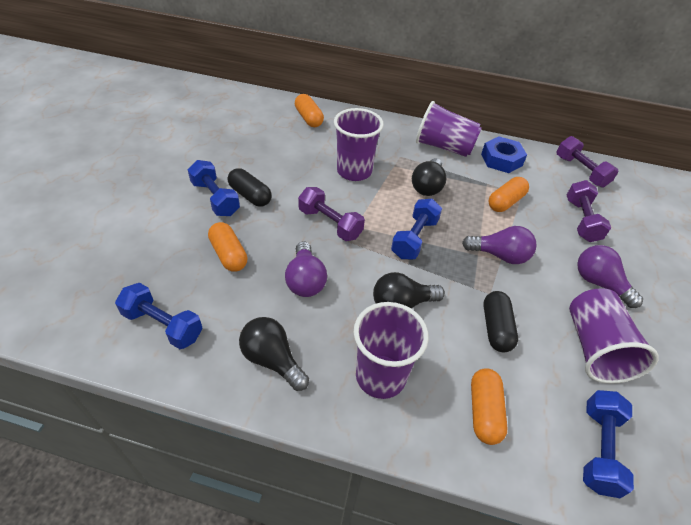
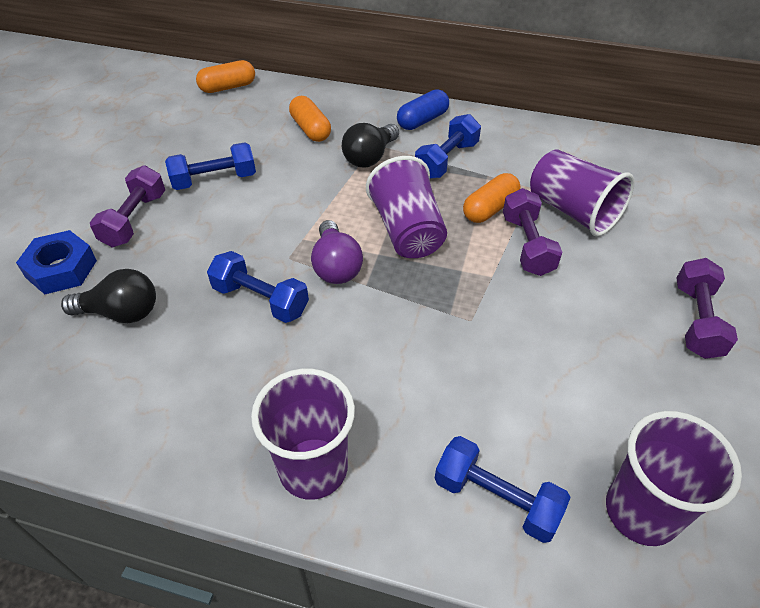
black capsule: [228,168,272,207] [483,291,518,352] = 2 -> none = 0
black light bulb: [239,317,309,391] [373,272,445,308] [412,158,446,196] = 3 -> [61,269,156,323] [342,123,399,168] = 2
blue capsule: none = 0 -> [397,89,449,130] = 1
orange capsule: [208,222,248,272] [295,94,324,127] [471,368,507,445] [488,177,529,212] = 4 -> [196,60,255,93] [289,96,331,142] [463,173,521,223] = 3
purple light bulb: [285,241,327,297] [462,226,537,264] [577,245,643,308] = 3 -> [311,220,363,284] = 1

